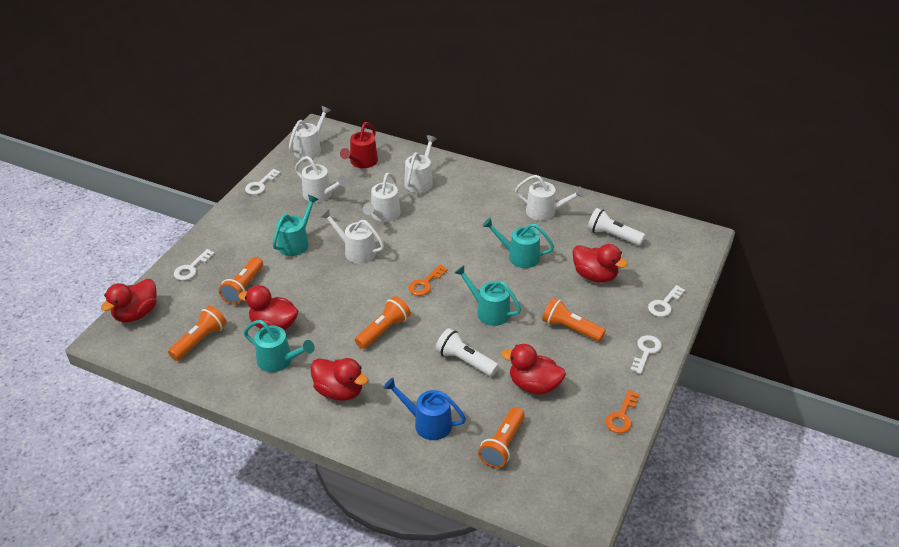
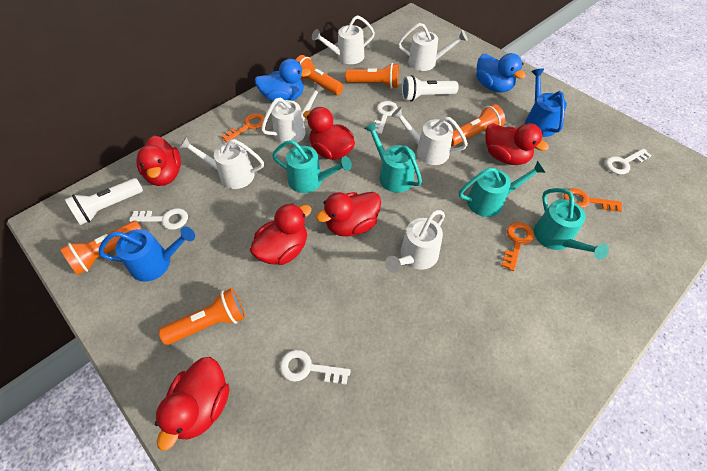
blue duck: none = 0 -> [254,59,311,102] [476,53,526,93] = 2
blue watering can: [383,378,466,440] = 1 -> [99,227,195,282] [525,68,567,137] = 2
orange key: [408,265,448,296] [605,390,640,433] = 2 -> [221,113,264,142] [502,222,534,271] [563,188,622,212] = 3
red duck: [101,279,157,322] [238,285,298,330] [310,358,368,401] [501,344,566,395] [573,244,628,283] = 5 -> [136,136,181,186] [155,357,229,451] [250,203,312,265] [303,107,355,160] [316,192,381,236] [485,123,549,165] = 6
red watering can: [340,122,378,168] = 1 -> none = 0

